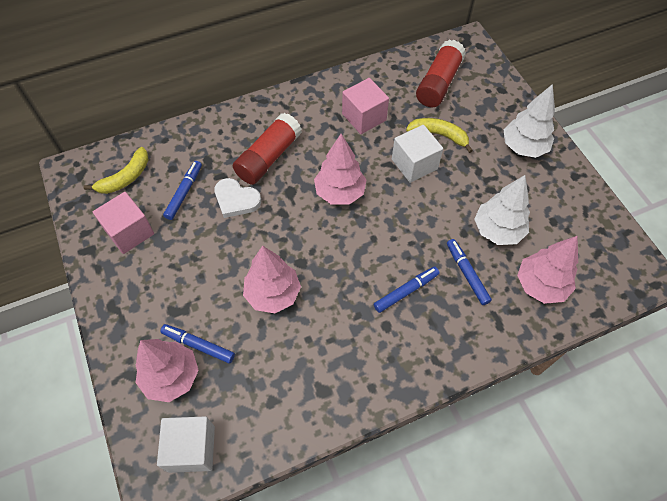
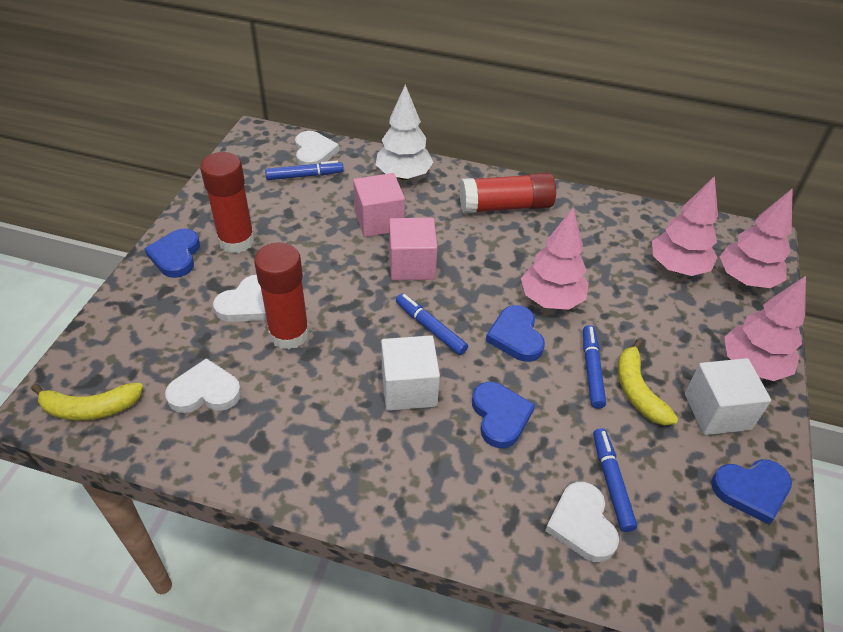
blue heart: none = 0 -> [144,229,200,278] [472,382,535,448] [486,305,545,362] [711,459,792,525] = 4
red glue stick: [233,113,302,185] [416,40,466,107] = 2 -> [200,152,255,253] [254,243,309,350] [460,173,556,214] = 3
white heart: [215,178,261,218] = 1 -> [165,358,241,413] [213,275,267,322] [295,131,339,165] [545,482,619,562] = 4
white tree: [474,175,530,245] [504,84,555,158] = 2 -> [376,85,433,180] = 1

